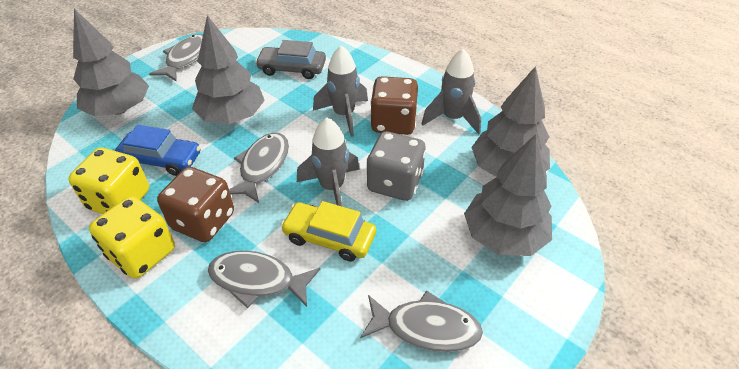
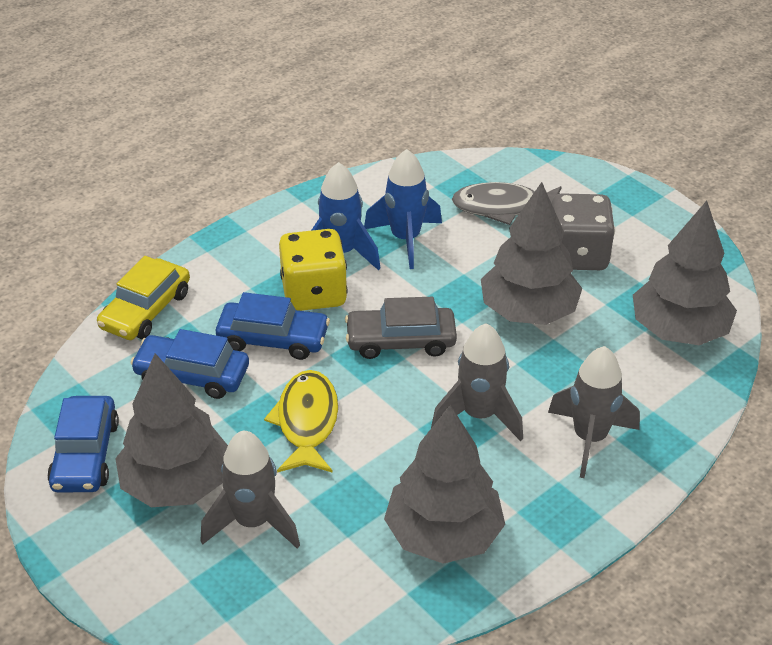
blue car: [115,125,200,176] = 1 -> [47,396,119,492] [131,329,249,399] [216,292,330,360] = 3
blue rocket: none = 0 -> [311,162,381,270] [364,149,442,269] = 2
brown dice: [157,167,234,242] [370,76,418,135] = 2 -> none = 0
grey fish: [149,34,203,82] [208,251,320,308] [229,133,289,203] [360,290,483,352] = 4 -> [452,182,562,225] = 1
yellow dice: [68,148,149,214] [89,196,175,279] = 2 -> [279,229,348,311] = 1
yellow fish: none = 0 -> [264,370,338,473] = 1

